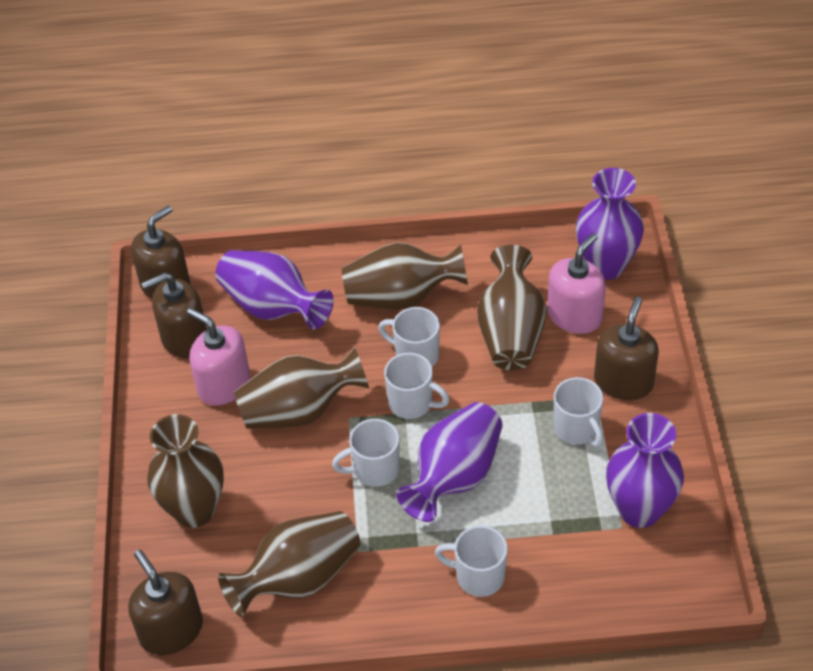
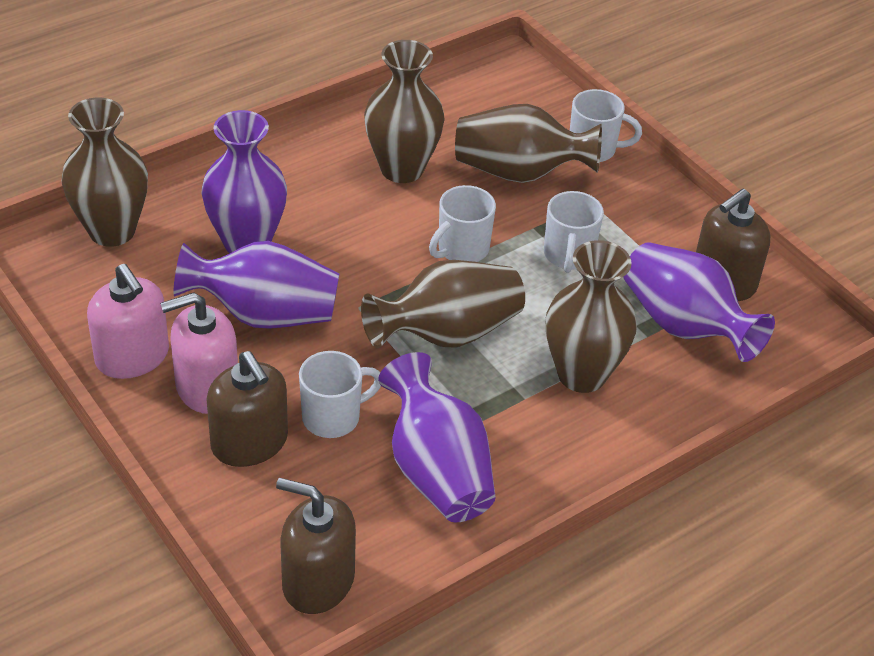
brown soap dispenser: [128,550,203,655] [131,205,191,299] [141,272,207,358] [594,297,659,400] = 4 -> [206,351,288,467] [276,478,356,614] [696,189,770,301] = 3
white mug: [332,419,400,487] [378,307,440,367] [384,353,450,419] [435,525,508,597] [554,377,604,447] = 5 -> [299,351,381,438] [429,185,496,262] [544,191,604,273] [570,89,642,162] = 4

